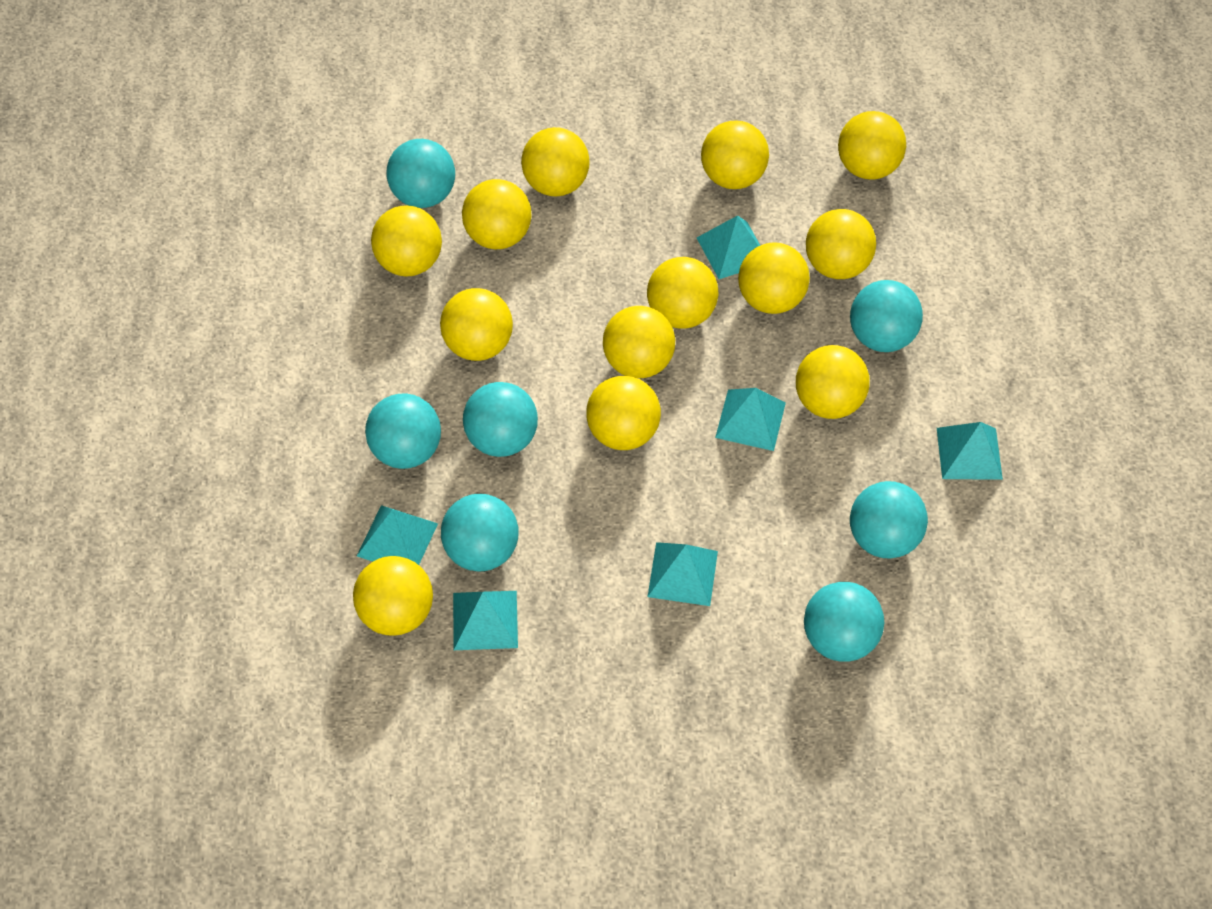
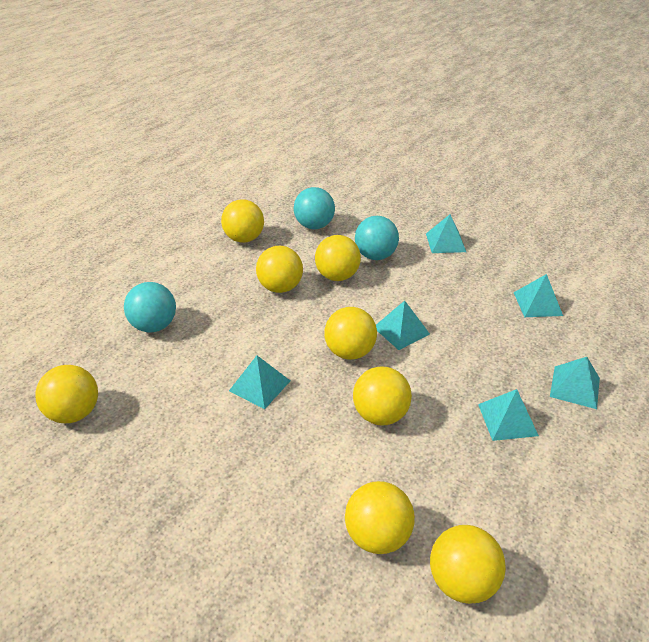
turquoise ball: [365,393,441,469] [387,139,455,208] [441,494,519,571] [463,382,538,457] [804,582,885,661] [850,280,923,352] [850,481,928,558] = 7 -> [124,282,176,332] [294,187,335,229] [355,216,399,260] = 3
yellow ball: [353,556,433,636] [371,205,442,277] [440,288,513,361] [462,179,532,249] [521,127,590,196] [586,376,661,450] [603,306,675,378] [647,257,718,329] [701,120,769,189] [738,242,810,314] [796,345,870,419] [806,209,876,279] [838,111,906,180] = 13 -> [35,365,98,423] [221,199,264,243] [256,246,303,293] [315,235,361,281] [324,307,377,360] [345,481,415,554] [353,366,412,426] [430,525,506,604] = 8

